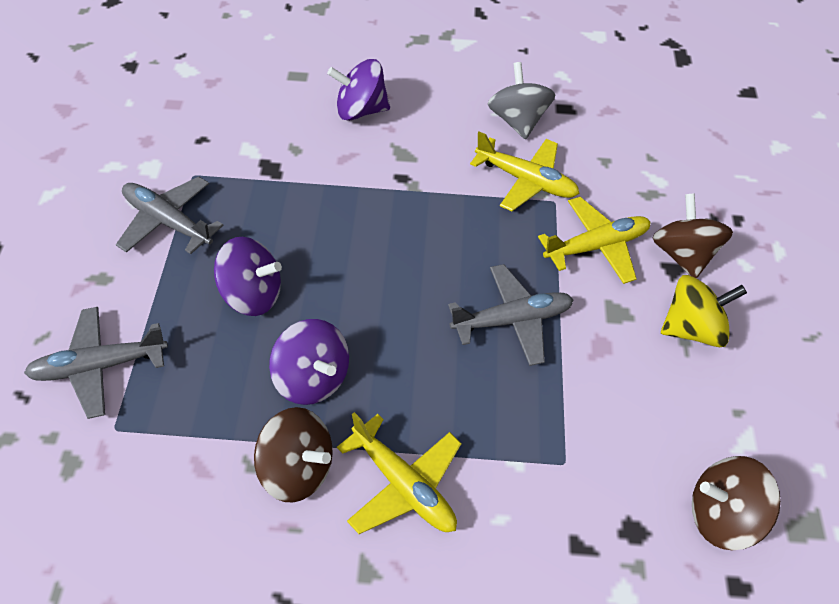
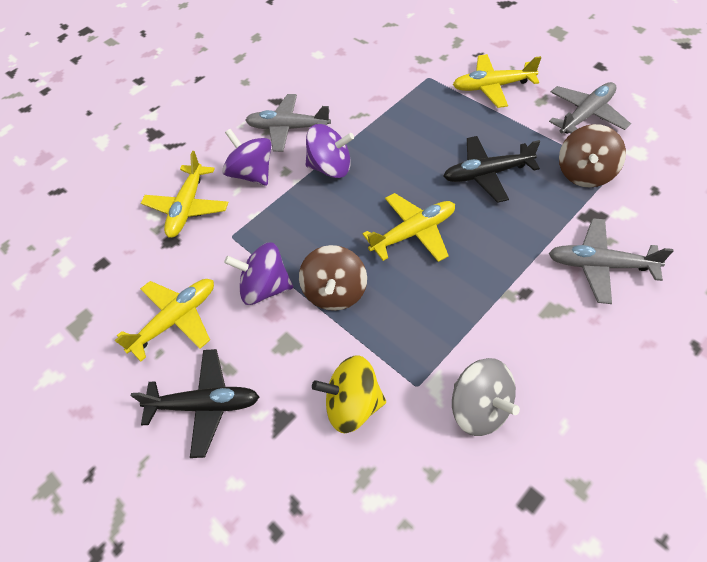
black plane: none = 0 -> [131,349,259,458] [443,136,540,203] = 2
brown spinning top: [254,407,333,502] [653,193,733,279] [692,456,781,550] = 3 -> [299,245,367,311] [559,124,626,188] = 2
yellow plane: [337,412,462,534] [470,132,580,211] [538,197,651,284] = 3 -> [115,279,214,362] [141,151,229,238] [362,193,455,262] [453,54,542,108] = 4

